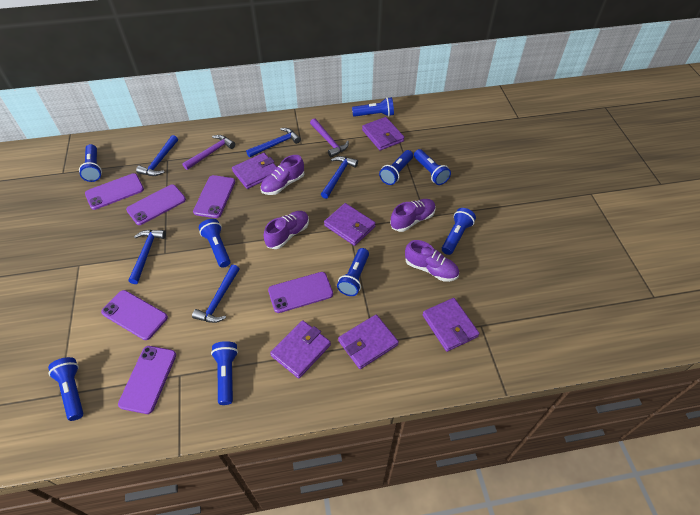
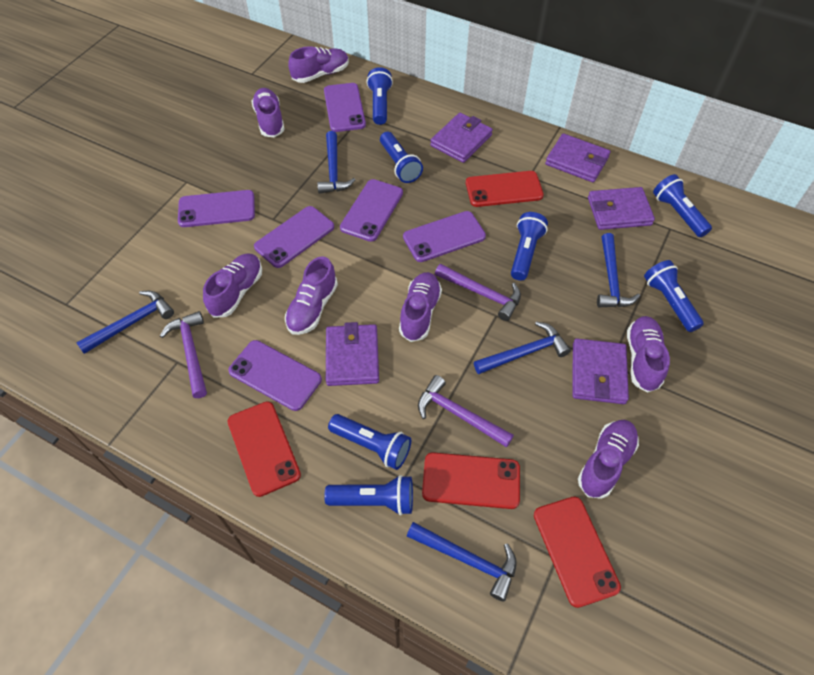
blue flashlight: [48,357,83,421] [79,144,102,182] [199,219,231,268] [211,341,238,405] [337,248,369,296] [352,97,394,117] [379,150,413,185] [414,149,451,185] [442,208,476,255] = 9 -> [324,475,413,515] [328,414,411,470] [367,67,393,125] [380,132,423,183] [511,212,548,281] [644,260,704,332] [653,174,712,237] = 7
purple hammer: [182,135,235,170] [310,118,349,157] = 2 -> [160,311,207,398] [418,375,514,448] [435,264,521,321] = 3
purple shoe: [260,155,304,195] [264,211,309,249] [390,199,436,232] [405,240,459,282] = 4 -> [203,253,262,318] [251,88,285,138] [285,256,338,335] [288,46,349,83] [399,272,442,342] [578,420,639,499] [627,316,670,392] = 7
purple wallet: [232,153,277,189] [270,320,331,378] [324,203,376,246] [338,315,399,369] [362,117,405,151] [422,298,480,352] = 6 -> [326,322,379,386] [430,113,493,163] [545,133,611,182] [572,339,629,404] [588,187,655,230] = 5
red phone: none = 0 -> [227,401,301,497] [422,452,520,509] [466,171,544,207] [534,496,621,608] = 4

